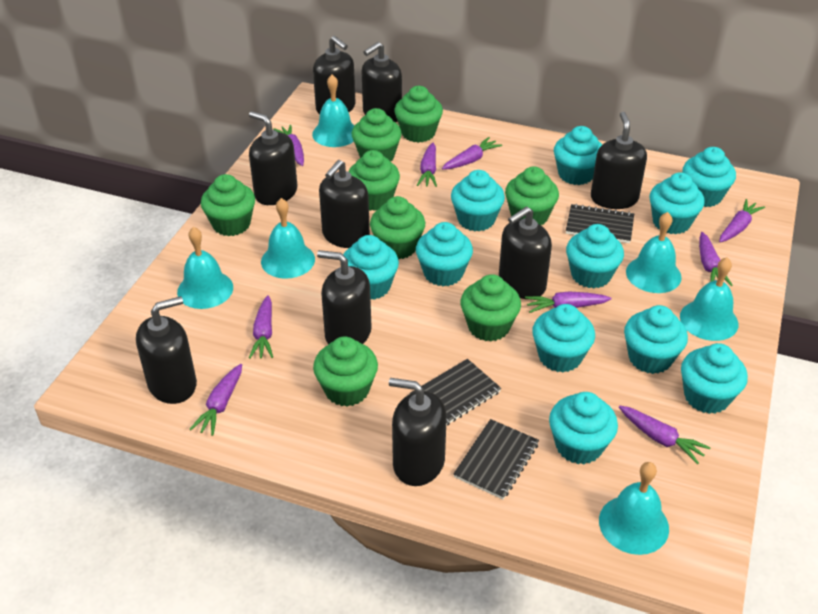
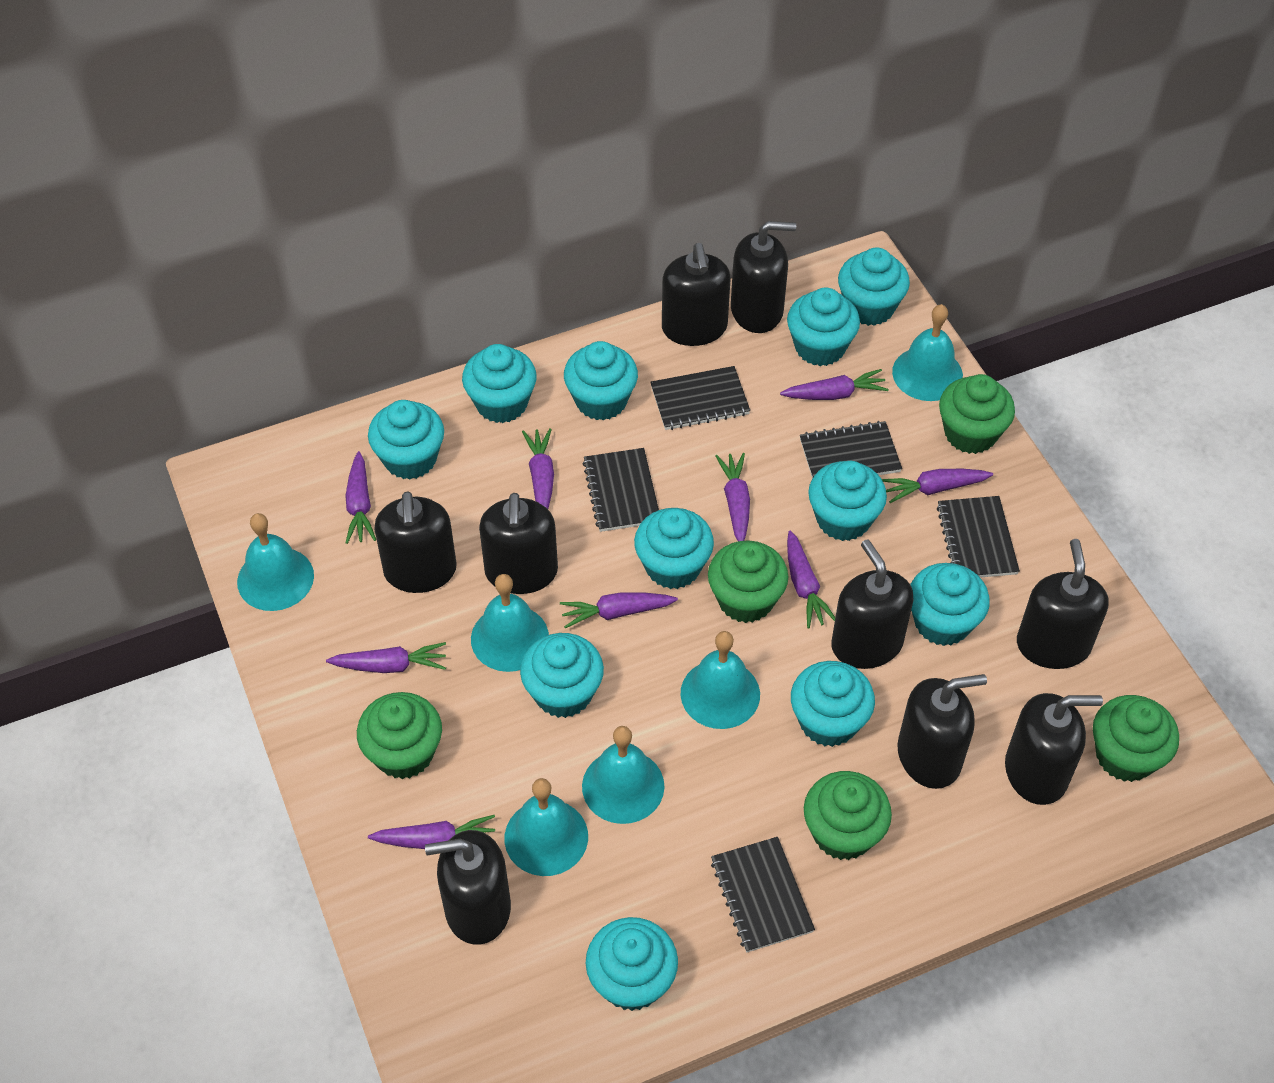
black notebook: [410,359,501,426] [453,419,539,499] [566,204,634,243] = 3 -> [583,448,659,532] [650,366,750,430] [711,837,815,952] [800,421,902,479] [937,496,1020,578] = 5
green cupcake: [201,174,255,236] [313,337,378,407] [348,150,400,211] [352,108,401,162] [370,196,425,260] [394,86,443,143] [460,274,521,342] [505,166,559,225] = 8 -> [357,692,442,779] [708,540,788,623] [804,771,892,860] [939,374,1015,454] [1093,695,1179,782] = 5

